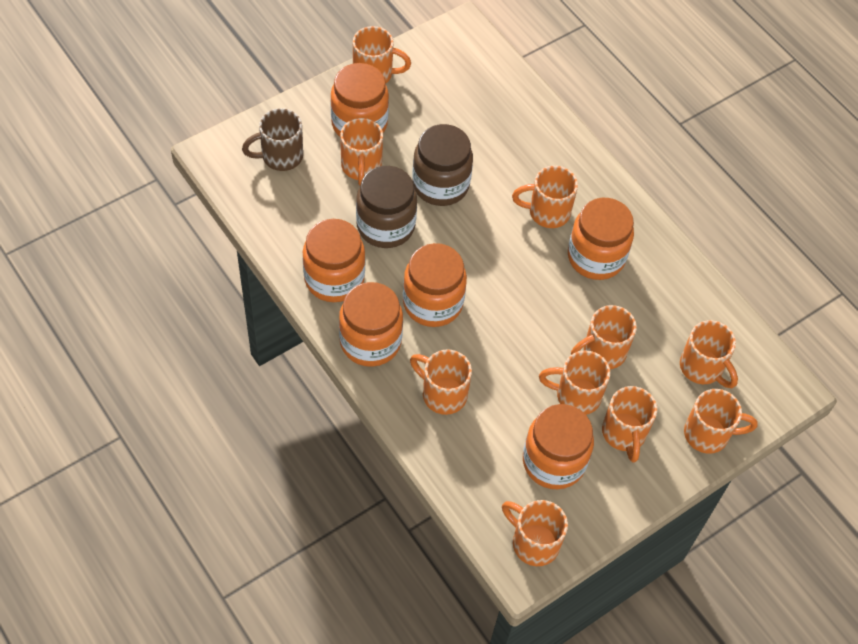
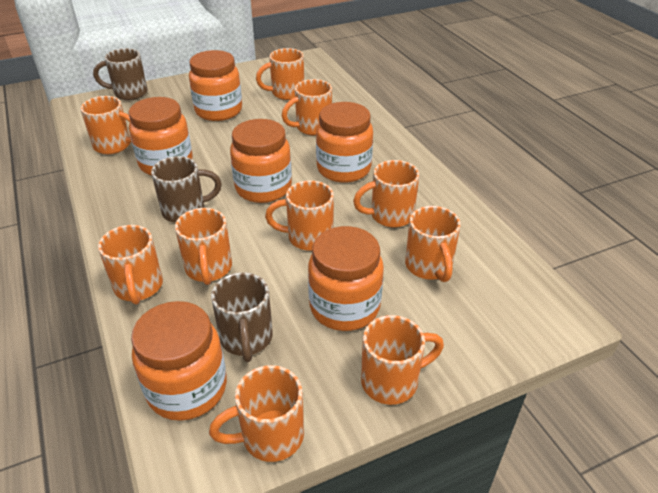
brown jar: [356,166,417,248] [412,124,473,206] = 2 -> none = 0
brown mug: [242,108,303,171] = 1 -> [93,48,147,100] [151,156,222,223] [211,272,273,362] = 3

